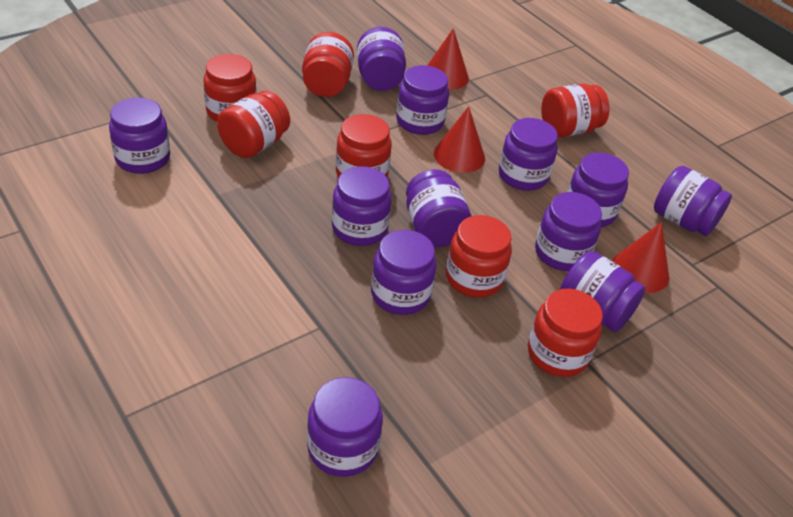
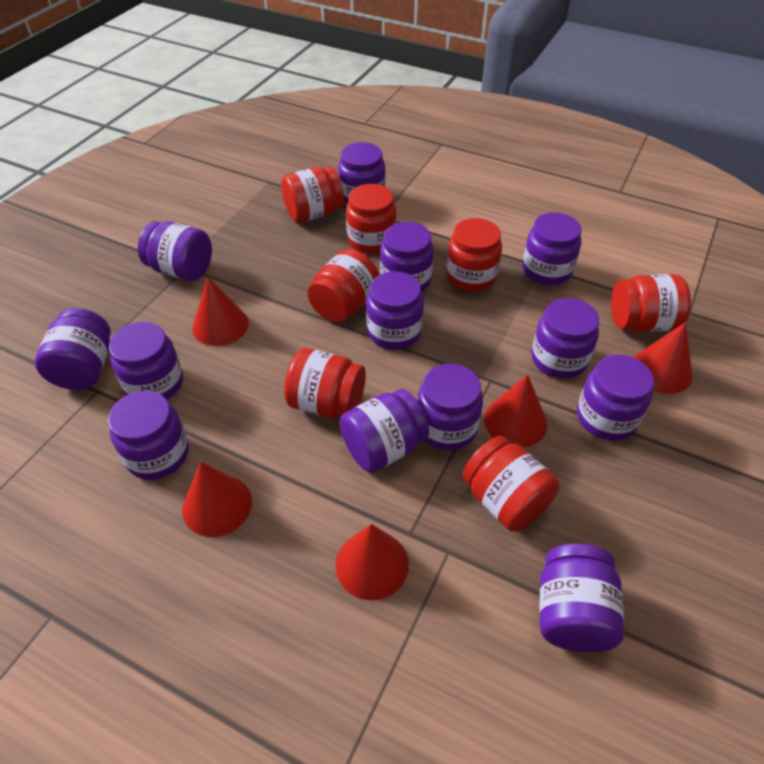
purple jar: [109,97,170,174] [307,377,383,477] [332,166,392,246] [357,27,406,91] [371,230,437,315] [396,65,449,135] [406,169,472,247] [499,118,558,191] [535,192,602,271] [560,251,645,332] [567,152,629,227] [654,166,732,236] = 12 -> [35,308,111,390] [108,391,189,480] [109,322,183,399] [138,221,212,281] [338,142,386,204] [340,389,429,473] [366,271,424,350] [380,222,434,292] [417,364,483,450] [522,213,582,285] [531,298,599,379] [539,544,624,652] [577,355,654,441] = 13
red cone: [427,28,469,90] [434,106,485,173] [612,222,669,293] = 3 -> [182,462,252,537] [192,277,249,346] [335,524,409,600] [484,374,547,448] [634,322,693,394] = 5

